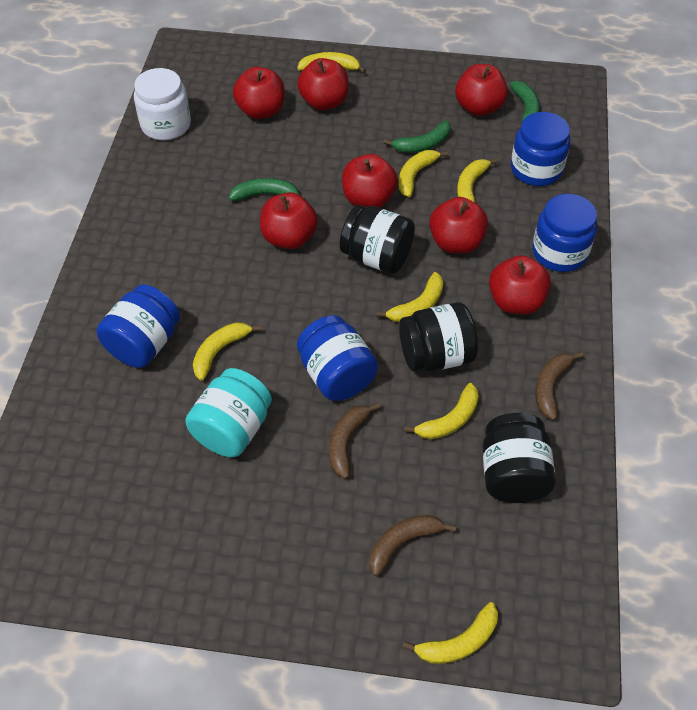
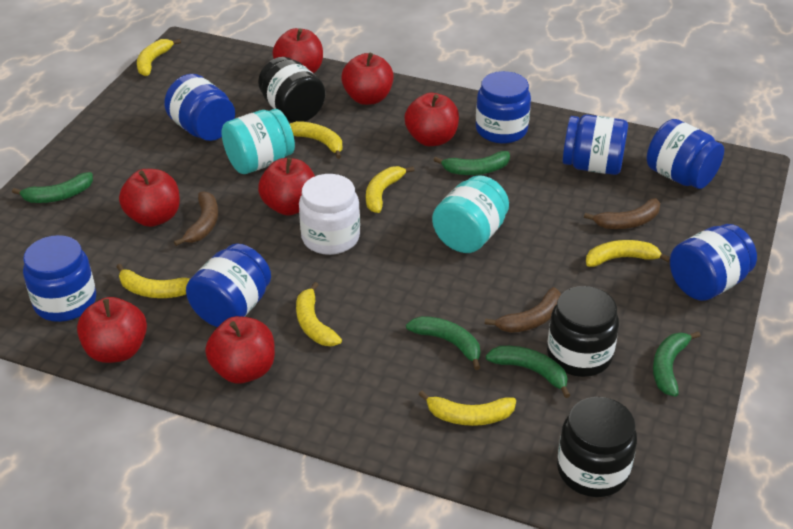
blue jar: [96,284,180,368] [297,315,378,401] [511,112,570,186] [532,194,597,272] = 4 -> [23,235,96,322] [164,74,235,141] [186,244,271,327] [476,71,531,143] [563,115,628,175] [647,119,724,189] [670,224,757,301] = 7
green banana: [229,178,306,201] [383,120,451,153] [510,81,540,131] = 3 -> [12,172,93,203] [406,316,481,370] [434,151,510,175] [486,346,570,398] [653,331,700,397] = 5
turquoise jar: [185,368,272,457] = 1 -> [222,109,295,174] [432,175,509,253] = 2

